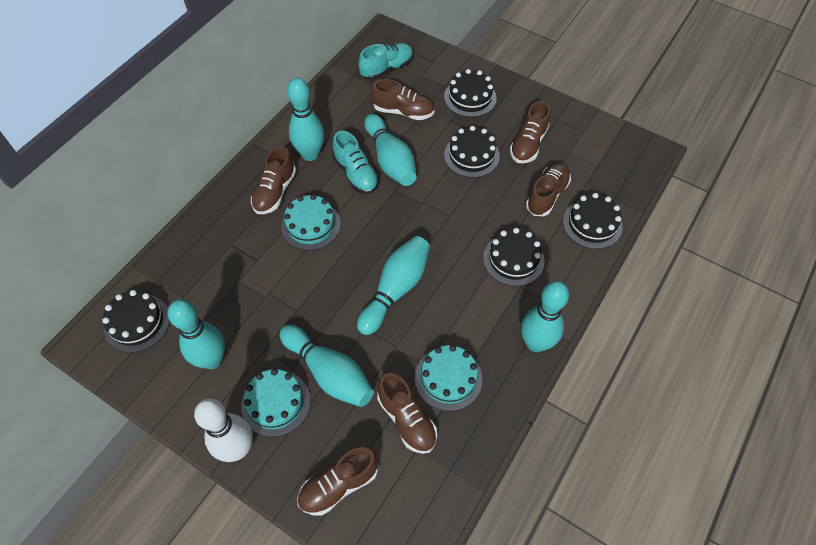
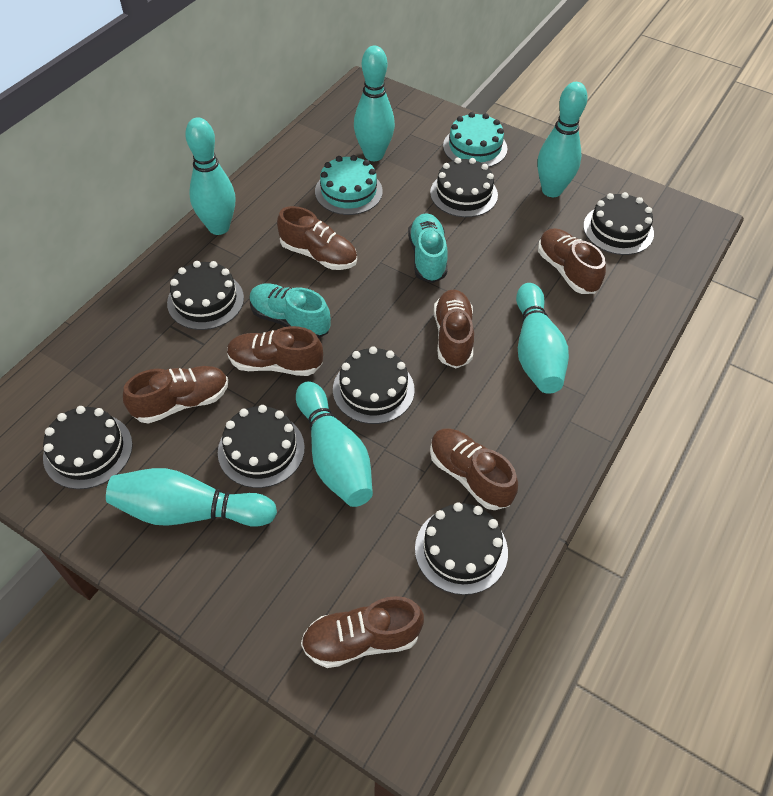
black cake: [102,290,170,353] [444,69,497,117] [444,126,500,178] [483,228,545,286] [563,193,623,249] = 5 -> [43,406,133,489] [167,261,244,330] [218,405,305,488] [333,346,415,424] [415,502,508,595] [430,158,498,217] [583,192,654,255] = 7
brown shoe: [251,147,296,214] [297,447,378,516] [371,79,434,120] [377,373,437,454] [510,101,550,163] [526,163,571,216] = 6 -> [123,366,228,424] [227,326,323,376] [277,206,357,270] [301,596,424,668] [430,428,518,510] [434,289,474,368] [538,228,606,294] = 7
turquoise cake: [241,369,310,437] [281,194,341,250] [415,345,482,411] = 3 -> [315,155,383,215] [443,112,507,167] = 2
white bowling pin: [194,398,253,462] = 1 -> none = 0

